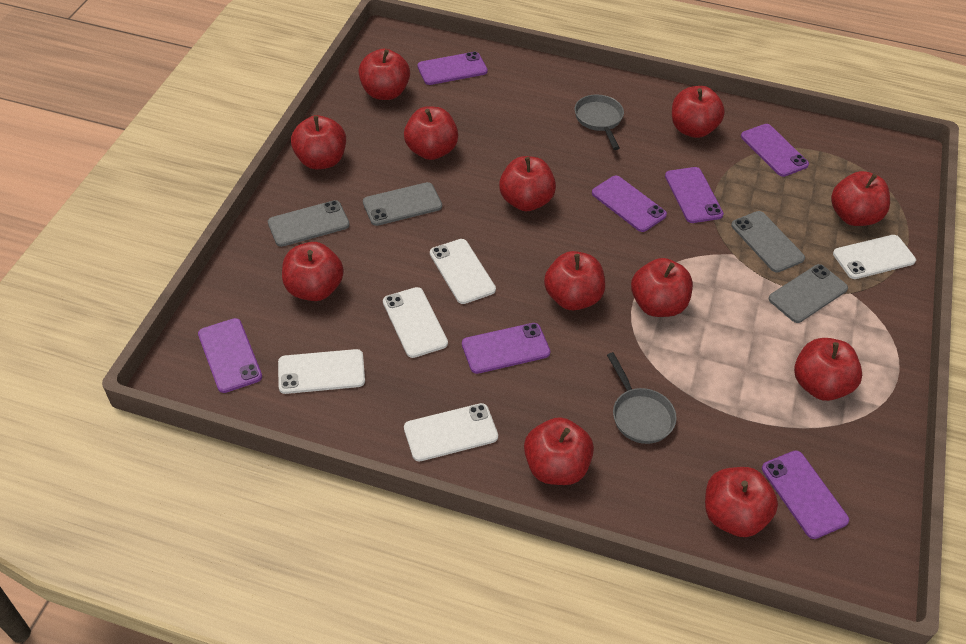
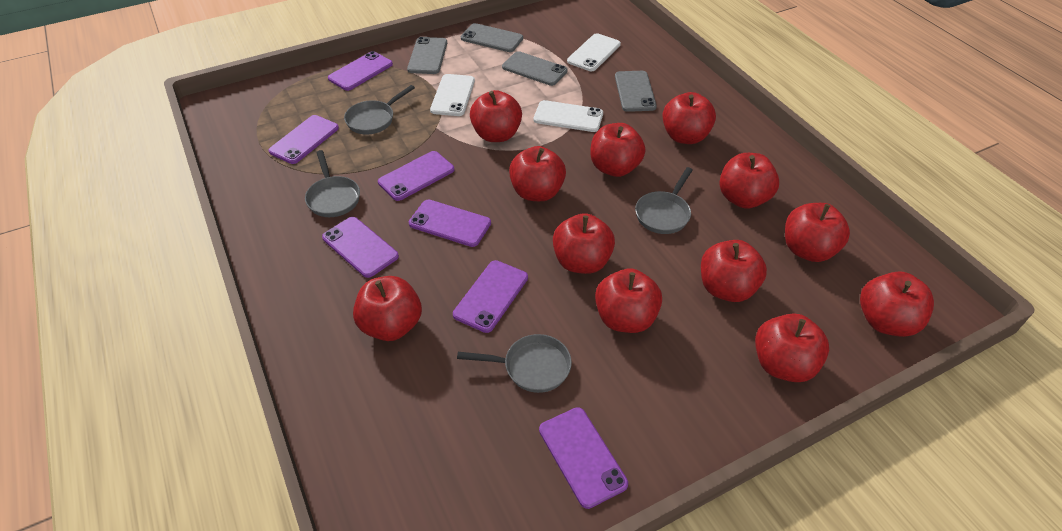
grey pan: [575,94,624,150] [607,352,677,444] = 2 -> [305,150,360,217] [344,85,415,135] [457,334,572,393] [635,167,693,234] = 4
white phone: [278,349,365,394] [383,287,448,358] [404,403,498,461] [430,239,496,304] [833,235,916,279] = 5 -> [430,74,475,116] [534,100,603,132] [567,33,621,71] = 3

